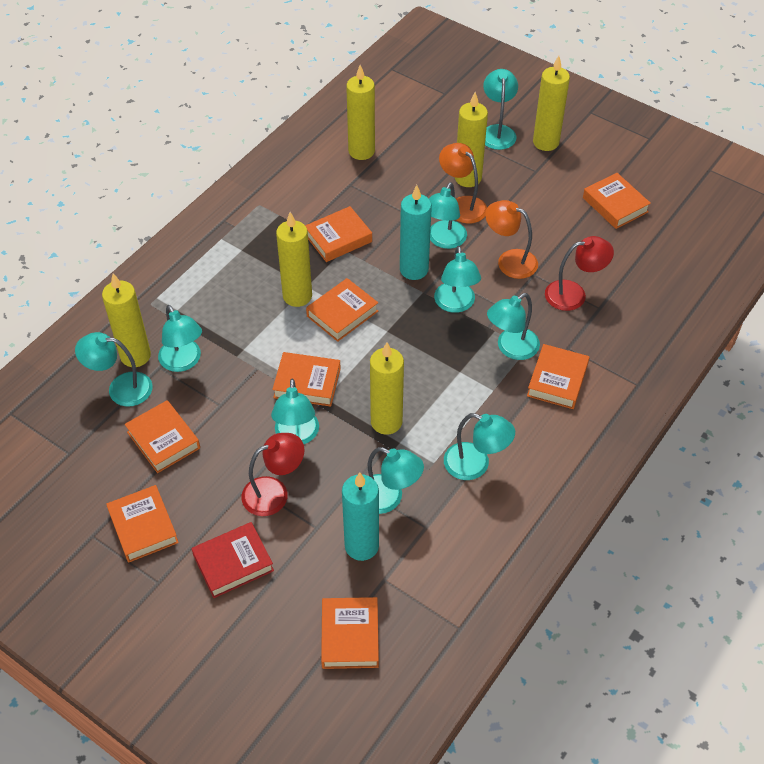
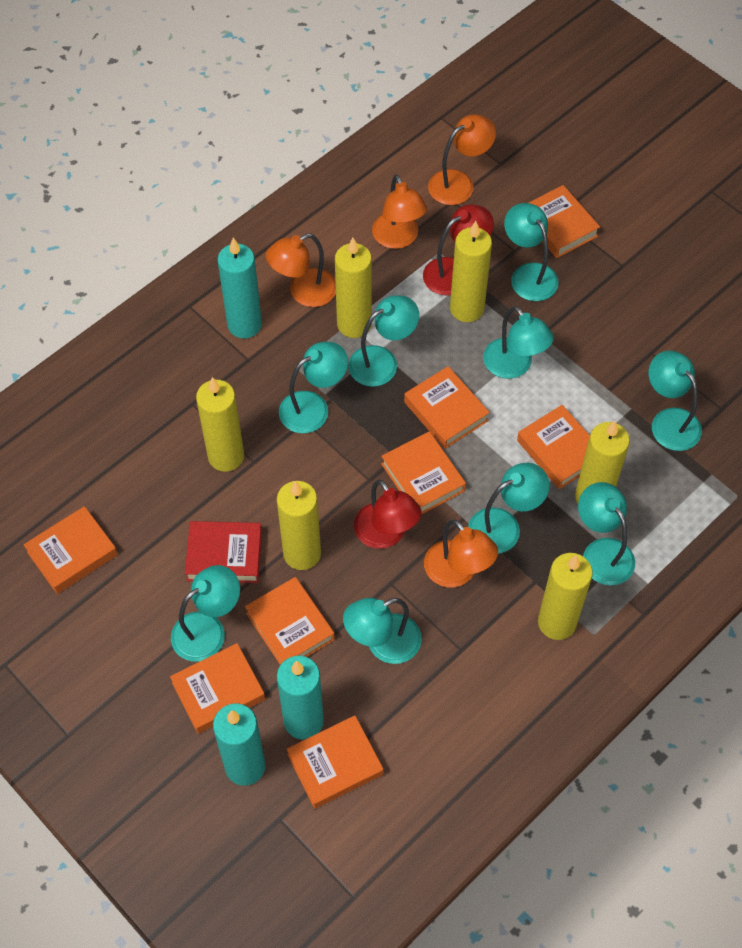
orange lamp: [439,143,487,224] [485,200,538,279] = 2 -> [266,233,336,307] [372,174,427,249] [424,519,498,587] [428,114,496,205] = 4
turquoise candle: [342,472,379,561] [400,185,432,280] = 2 -> [213,703,266,786] [218,238,262,338] [277,656,324,739] = 3

